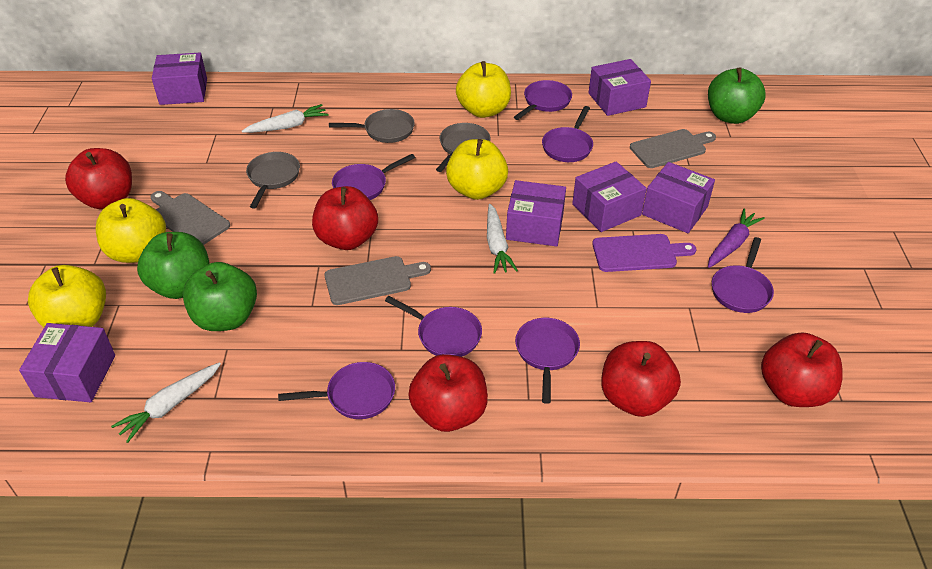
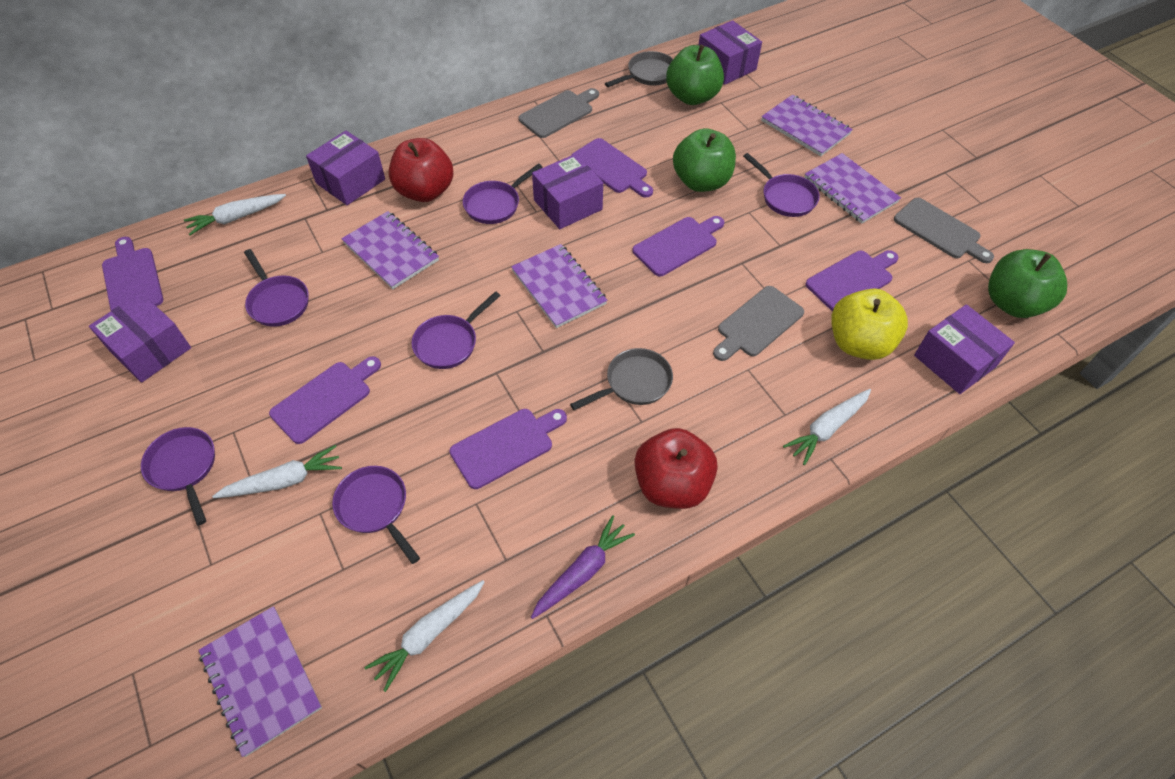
grey pan: [246,152,300,209] [329,109,415,143] [436,123,490,172] = 3 -> [570,348,673,410] [605,51,673,87] = 2
purple box: [19,323,115,403] [152,53,207,105] [506,180,566,247] [572,161,647,232] [589,59,651,116] [642,162,715,233] = 6 -> [89,292,191,383] [306,130,385,205] [532,154,603,229] [699,20,762,85] [914,304,1015,394] = 5
purple cutting board: [592,234,696,272] = 1 -> [102,237,163,310] [269,356,381,444] [449,409,567,489] [572,138,653,197] [632,216,724,276] [805,250,899,311] = 6
purple notebook: none = 0 -> [199,606,322,757] [341,211,439,289] [511,244,607,328] [761,95,853,156] [804,153,901,224] = 5
purple pan: [278,362,395,419] [332,154,415,200] [385,296,482,357] [514,80,572,120] [515,318,580,404] [542,106,593,162] [712,237,774,313] = 7 -> [141,427,215,525] [244,249,309,327] [332,466,420,564] [412,291,501,369] [463,163,543,224] [743,153,820,217] = 6
red apple: [65,148,132,209] [312,186,378,250] [408,354,488,432] [601,341,681,417] [761,332,843,407] = 5 -> [389,138,453,202] [635,428,718,509] = 2
white carrot: [111,362,221,443] [242,104,329,133] [487,204,518,274] = 3 -> [184,194,286,235] [212,445,342,498] [364,580,484,692] [783,389,871,465] = 4
yellow apple: [28,265,106,328] [96,198,166,263] [446,139,508,200] [456,61,511,118] = 4 -> [831,289,908,360] = 1

